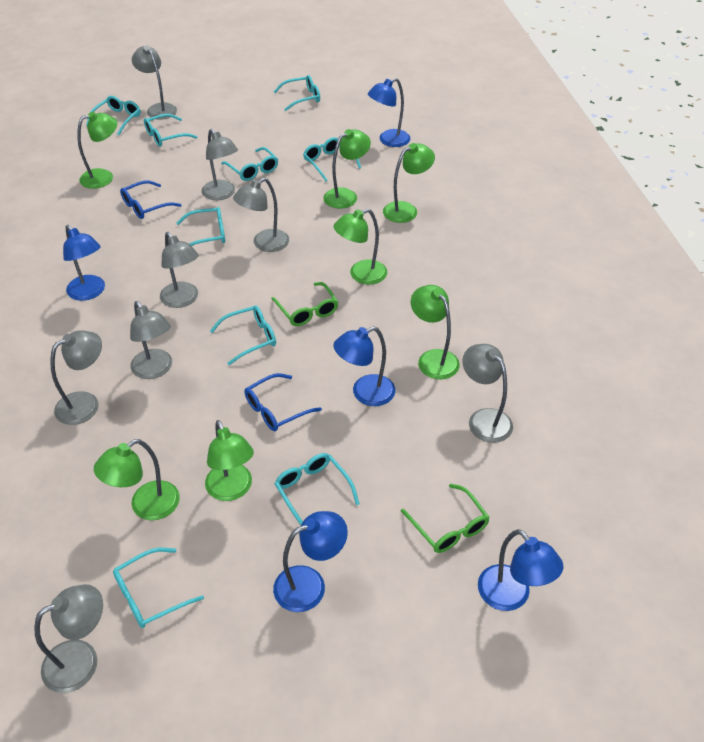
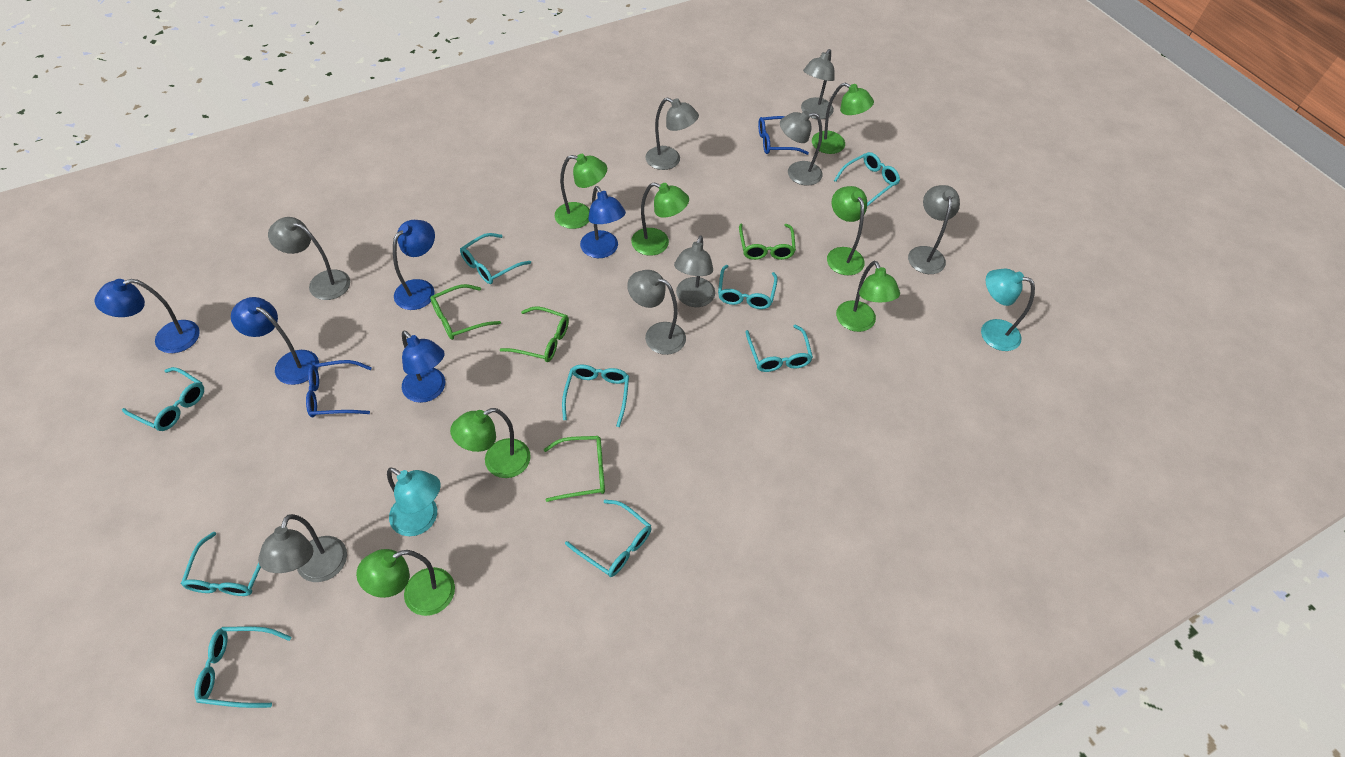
green glasses: [271,282,338,326] [401,484,490,553] = 2 -> [430,284,501,340] [500,306,569,362] [544,436,605,502] [739,224,796,260] = 4
turquoise lamp: none = 0 -> [387,467,441,536] [981,268,1035,351] = 2

